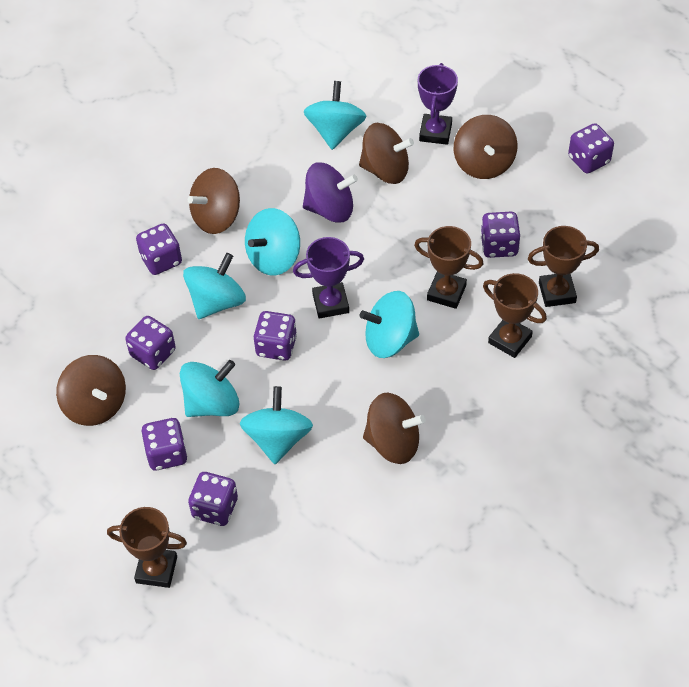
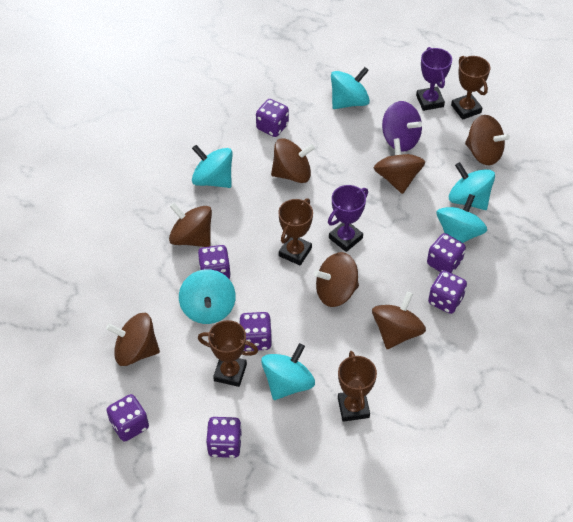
brown spinning top: [56,355,126,426] [188,168,240,234] [359,123,414,184] [363,393,426,464] [454,115,518,179] = 5 -> [106,313,160,366] [169,203,212,247] [271,138,315,183] [314,252,359,307] [372,292,426,349] [374,138,425,194] [465,115,510,165] = 7

